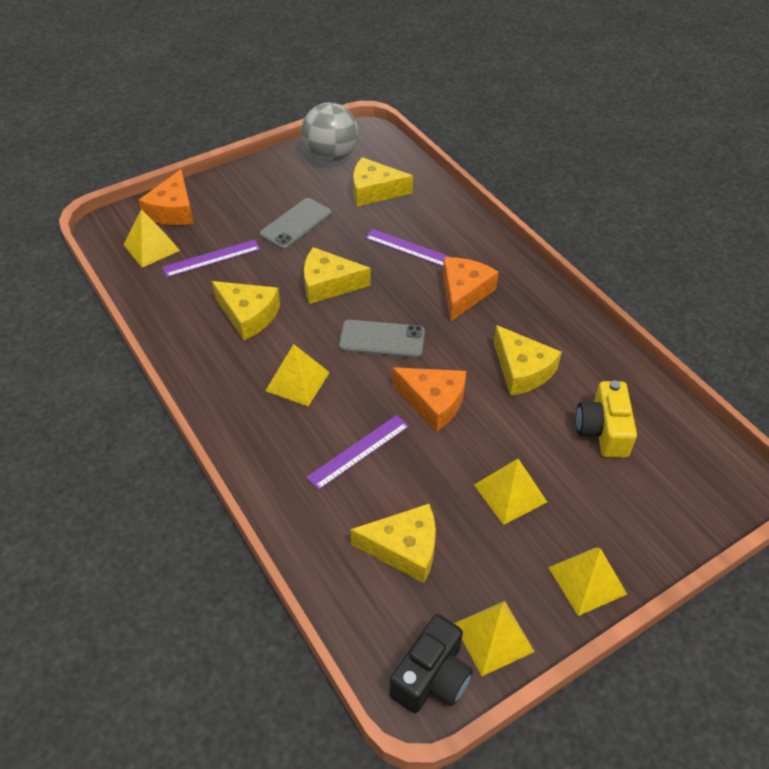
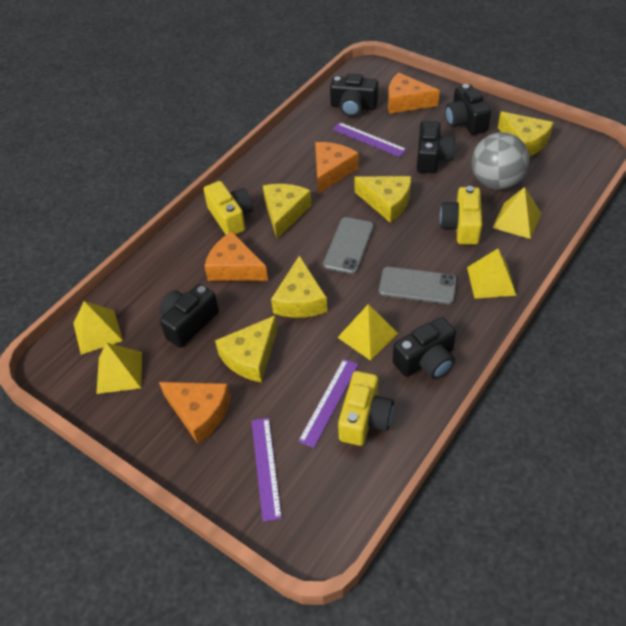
black camera: [389,614,473,713] = 1 -> [159,284,219,348] [330,74,378,117] [393,317,456,379] [417,121,455,173] [445,84,491,135] = 5
orange cheese: [139,169,194,225] [392,367,466,432] [443,257,499,321] = 3 -> [159,382,231,443] [204,232,268,281] [315,142,359,194] [388,72,440,114] = 4
yellow camera: [576,380,637,458] = 1 -> [204,181,253,235] [338,371,394,446] [440,186,482,245] = 3

